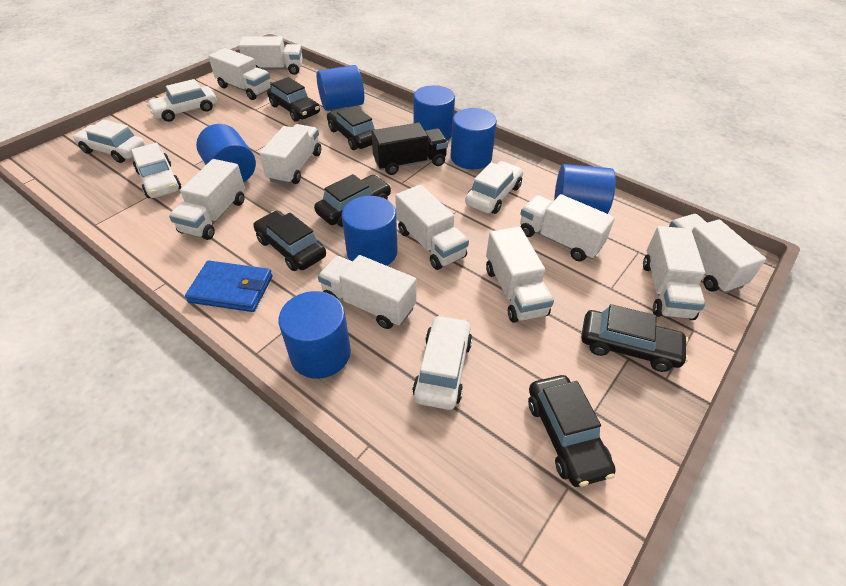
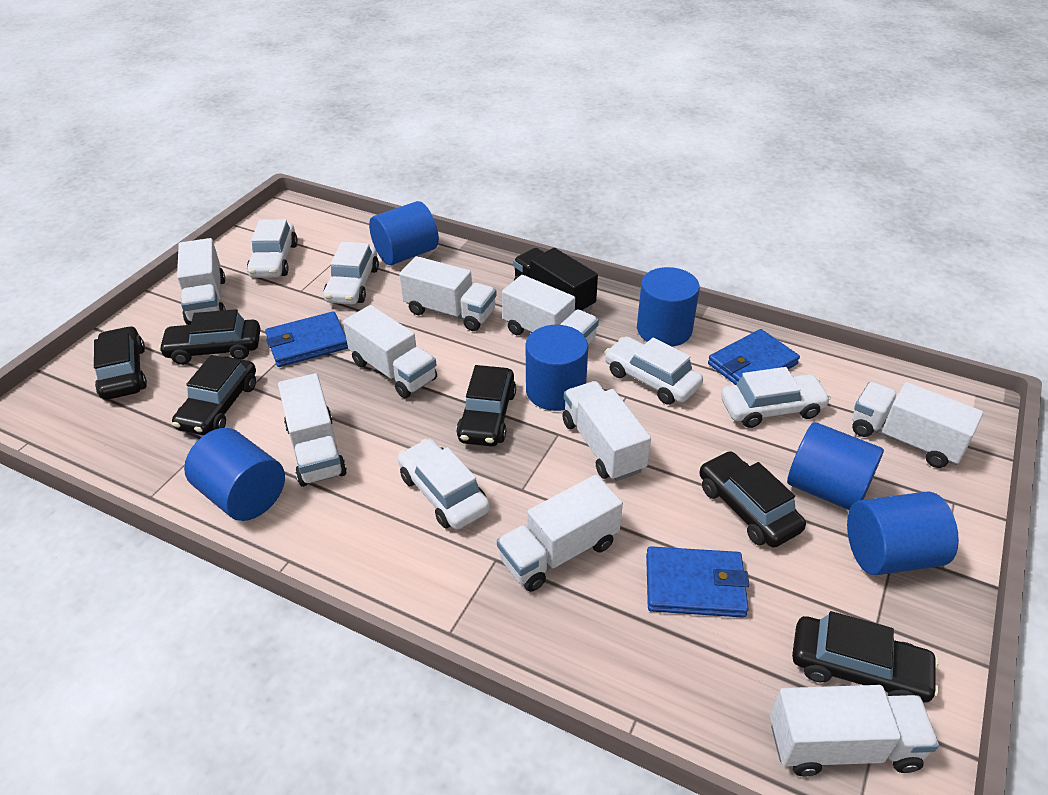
blue cylinder: [196,124,256,182] [279,291,351,379] [316,65,364,111] [342,196,398,266] [414,85,455,140] [450,108,497,169] [554,164,616,214] = 7 -> [184,428,285,521] [369,201,439,265] [526,325,588,411] [637,267,700,347] [787,422,884,510] [847,491,959,575] = 6
blue wallet: [185,260,273,312] = 1 -> [265,311,348,367] [646,546,749,618] [708,329,800,385] = 3
white truck: [169,159,245,240] [208,48,272,100] [239,36,303,75] [259,124,321,185] [318,255,416,329] [395,185,469,270] [486,226,554,323] [520,194,615,261] [643,226,705,320] [669,214,766,294] = 10 -> [177,238,226,325] [278,373,347,487] [343,305,437,398] [399,256,497,331] [497,475,623,592] [502,275,599,345] [562,381,651,481] [770,685,939,777] [852,382,983,468] = 9

